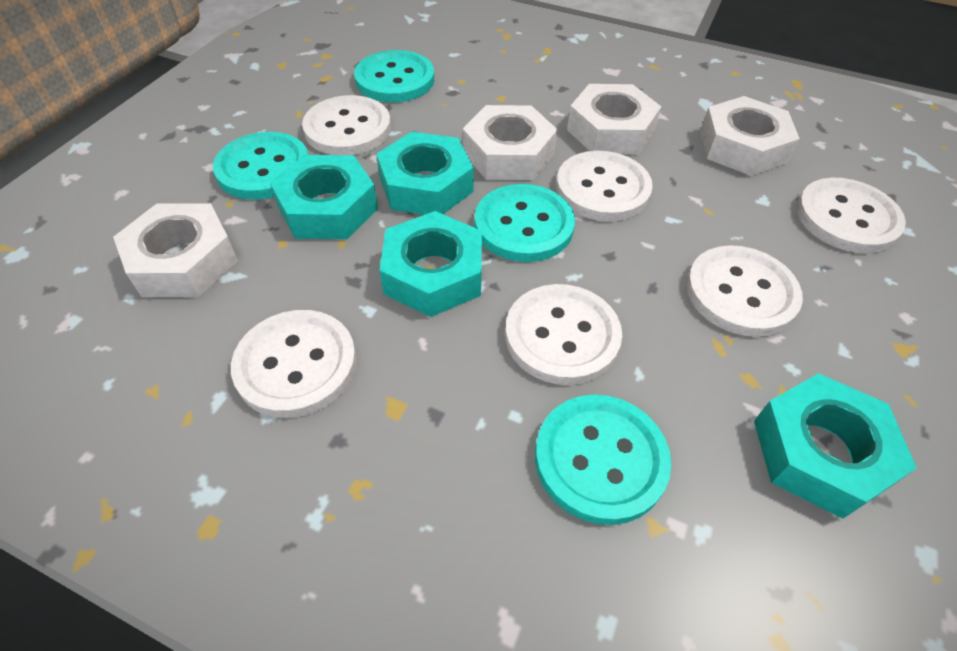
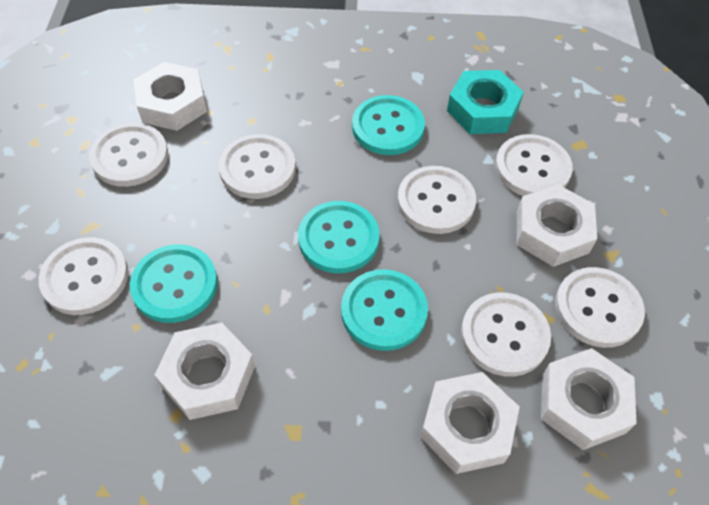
turquoise nut: [270,155,378,239] [376,132,474,215] [380,211,482,317] [754,373,917,519] = 4 -> [447,70,524,134] = 1
white button: [231,310,357,418] [302,95,391,155] [505,284,622,385] [556,151,653,222] [686,245,803,337] [796,178,906,253] = 6 -> [39,237,128,315] [89,123,168,187] [218,134,296,199] [397,166,476,234] [461,292,551,377] [495,134,573,196] [555,267,645,348] = 7
white nut: [113,203,238,297] [463,105,558,180] [567,84,661,155] [700,96,800,176] = 4 -> [133,62,207,131] [155,323,255,420] [420,372,520,474] [517,184,597,267] [541,348,637,450] = 5

